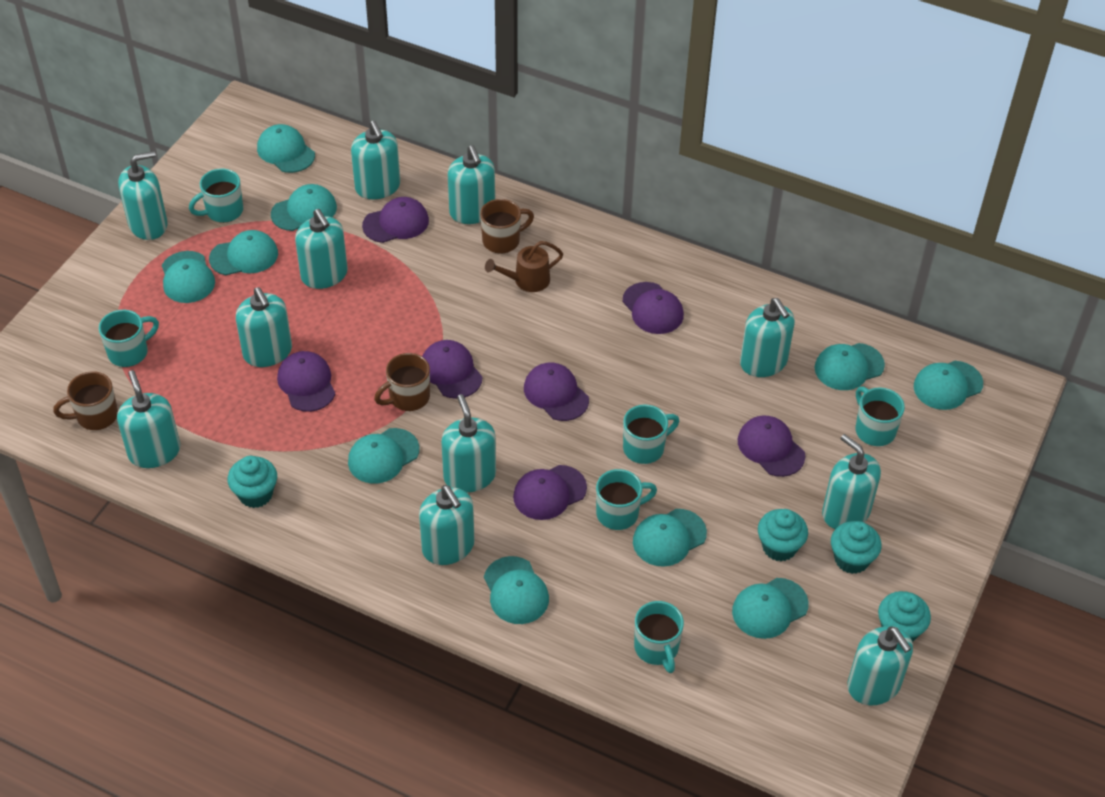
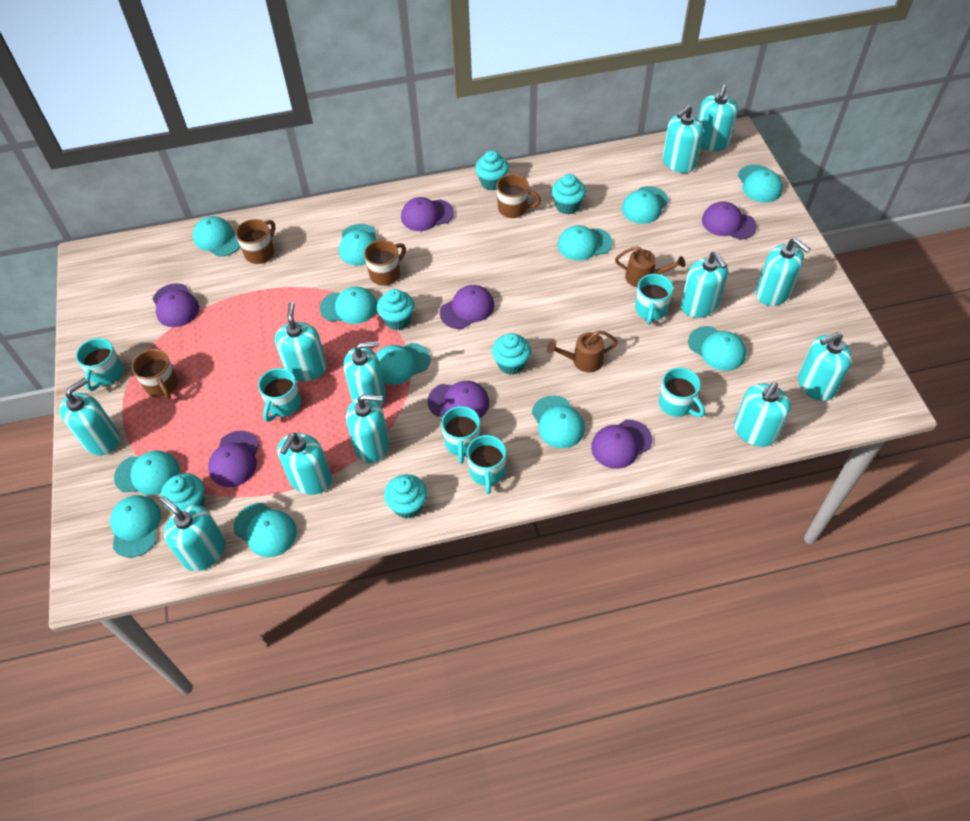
brown mug: [53,371,118,430] [374,353,430,411] [480,199,534,254] = 3 -> [132,349,178,399] [235,219,276,264] [364,240,406,286] [496,174,541,218] = 4
brown watering can: [485,241,563,292] = 1 -> [547,330,618,372] [615,246,685,287] = 2
turquoise cap: [162,251,215,303] [209,230,278,275] [257,124,315,173] [271,184,337,231] [348,428,420,484] [484,556,549,624] [633,509,707,567] [732,578,809,639] [815,343,885,390] [914,361,983,410] = 10 -> [110,495,161,558] [114,451,180,495] [193,216,240,257] [233,503,297,557] [320,286,377,324] [339,224,377,265] [376,343,430,385] [532,395,585,448] [558,225,613,261] [622,186,669,224] [688,326,746,371] [738,165,783,203] = 12
turquoise cupcake: [227,456,277,508] [758,509,808,561] [831,521,882,574] [878,591,931,642] = 4 -> [161,473,204,511] [377,289,414,330] [384,474,427,519] [475,150,509,191] [492,333,531,375] [551,174,586,214] = 6
turquoise soap dispenser: [117,370,180,468] [118,151,168,240] [236,287,292,367] [295,209,348,289] [351,120,400,199] [419,485,475,565] [441,394,496,492] [448,145,495,224] [740,298,795,377] [822,434,881,529] [847,626,913,705] = 11 -> [59,378,120,455] [159,496,225,571] [275,302,327,381] [277,433,332,495] [344,341,386,406] [346,395,389,463] [662,105,703,173] [681,252,728,318] [698,85,738,151] [734,382,791,447] [756,238,810,306] [798,332,852,401] = 12

